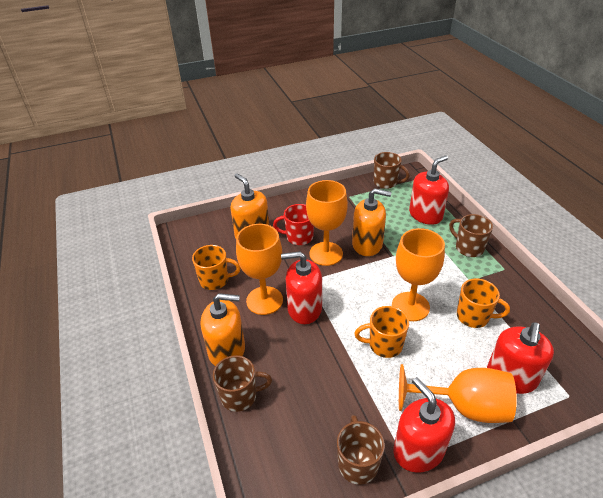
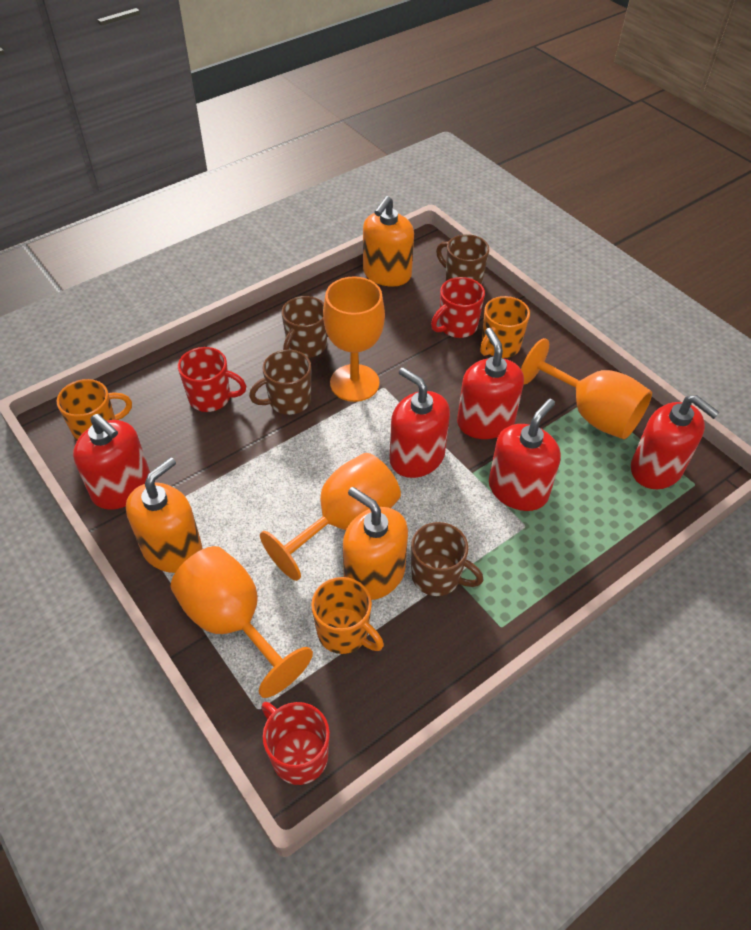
red mug: [273,204,314,245] = 1 -> [178,347,246,412] [261,702,330,785] [431,277,485,338] = 3
red soap dispenser: [281,251,322,324] [393,377,455,473] [409,155,449,225] [487,322,554,394] = 4 -> [73,414,150,510] [389,367,450,478] [457,328,524,439] [489,399,561,511] [631,395,720,489] = 5

